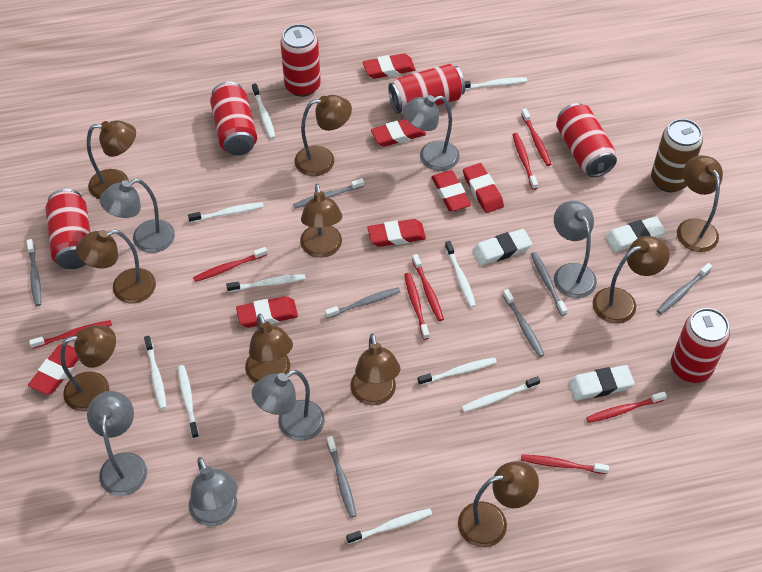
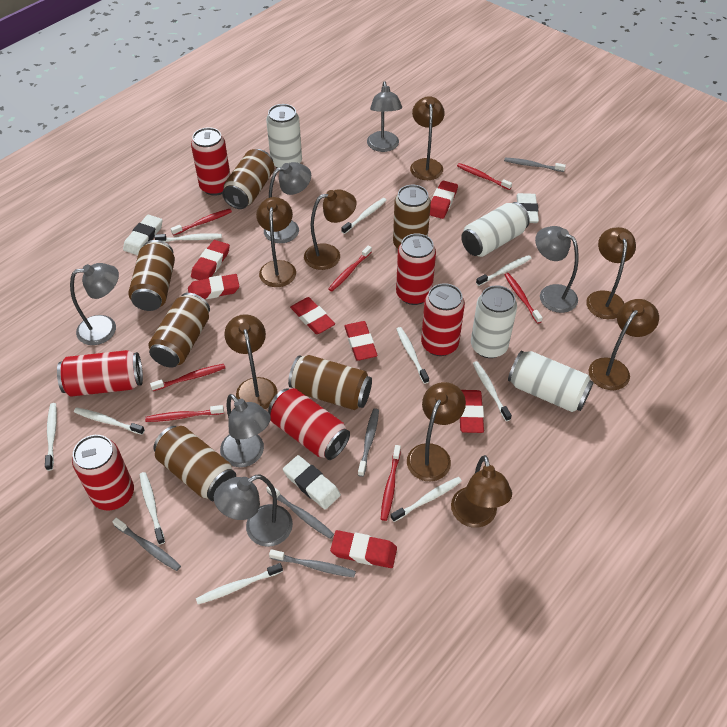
brown can: [651,119,703,192] = 1 -> [128,240,175,311] [148,293,210,368] [154,426,236,501] [222,149,274,209] [288,355,372,410] [393,185,431,249] = 6
brown lamp: [60,325,116,412] [76,230,156,304] [87,120,136,199] [245,314,293,383] [295,95,352,176] [300,184,342,258] [350,334,400,406] [458,461,539,548] [592,236,670,324] [677,155,723,252] = 10 -> [224,314,278,409] [256,197,296,287] [304,189,357,270] [407,382,466,481] [410,96,445,180] [451,455,512,528] [586,227,636,319] [589,299,659,390] = 8
grey toothbrush: [27,239,41,306] [293,178,364,209] [325,287,400,319] [327,436,357,518] [503,289,544,357] [531,252,567,316] [657,263,712,314] = 7 -> [112,518,181,571] [266,486,334,539] [269,549,356,577] [358,409,379,477] [504,158,566,172] = 5
red toothbrush: [29,320,112,349] [193,247,267,282] [404,273,429,340] [412,254,444,321] [512,133,538,190] [521,109,552,166] [521,454,609,474] [586,391,667,423] = 8 -> [145,405,224,422] [150,364,225,391] [171,209,232,236] [328,246,372,292] [381,445,401,521] [457,163,512,190] [504,273,543,324] = 7
white can: none = 0 -> [266,104,302,168] [461,202,530,257] [471,285,517,358] [508,350,594,412] = 4

